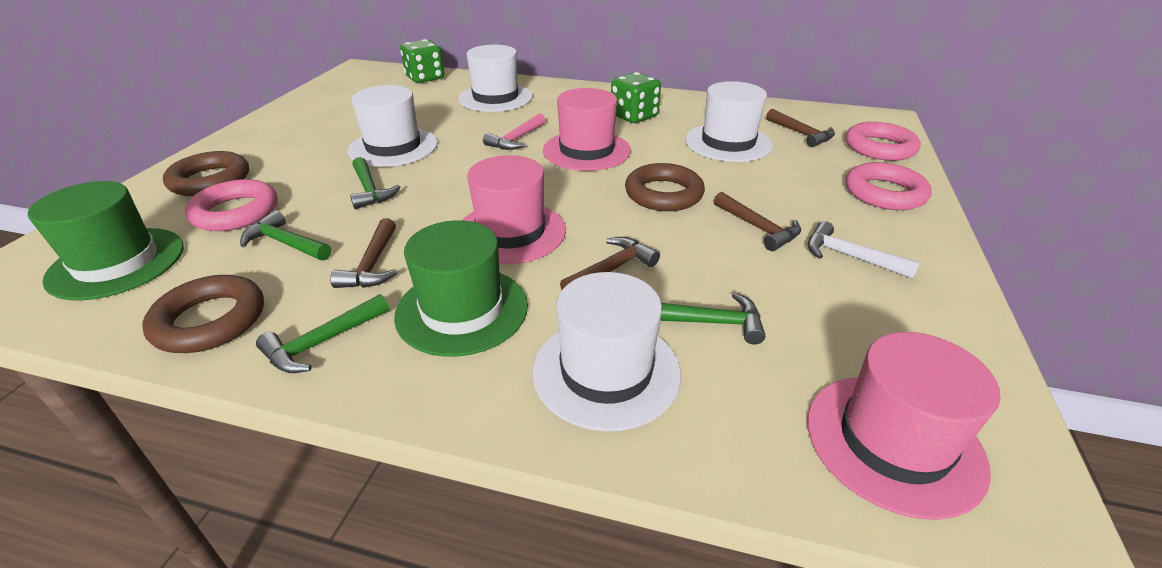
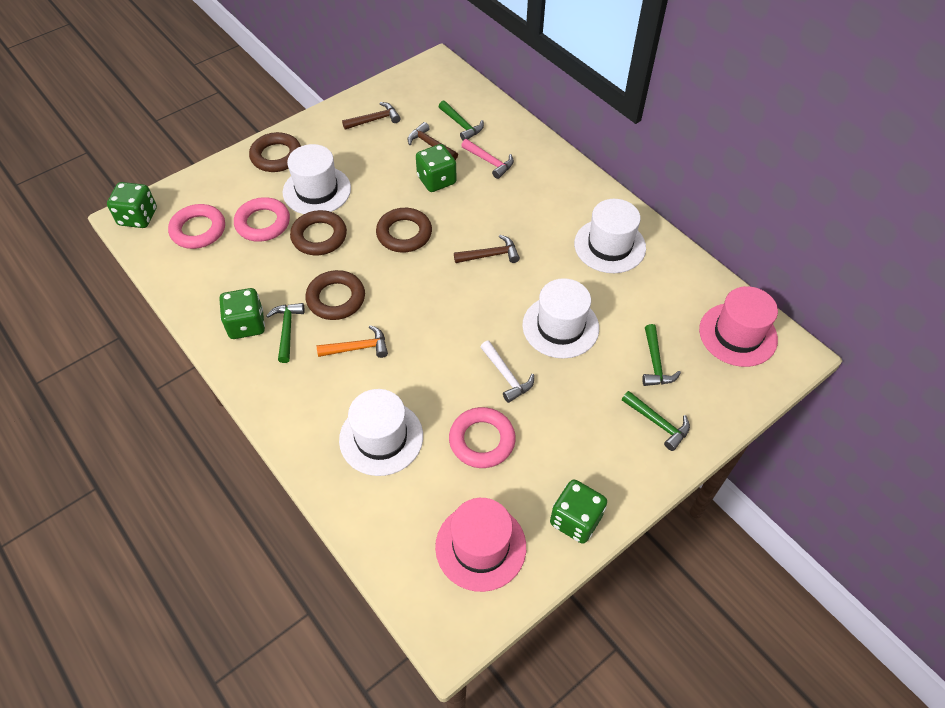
brown hammer: [330,218,397,288] [560,237,660,290] [714,192,801,251] [766,109,835,147] = 4 -> [342,102,401,130] [408,122,458,160] [454,235,520,263] = 3
brown ring: [142,275,264,353] [163,151,249,196] [625,163,705,211] = 3 -> [249,132,301,172] [290,210,347,255] [305,270,365,320] [376,208,432,252] = 4
green dice: [400,39,444,83] [611,72,661,123] = 2 -> [107,182,157,228] [219,288,265,339] [416,144,456,192] [550,479,607,544] = 4
green hat: [28,181,184,301] [394,220,528,357] = 2 -> none = 0
orange hammer: none = 0 -> [317,325,388,358] = 1
pink hat: [463,155,566,264] [543,88,631,171] [807,332,1000,520] = 3 -> [435,498,526,592] [699,286,778,367] = 2

